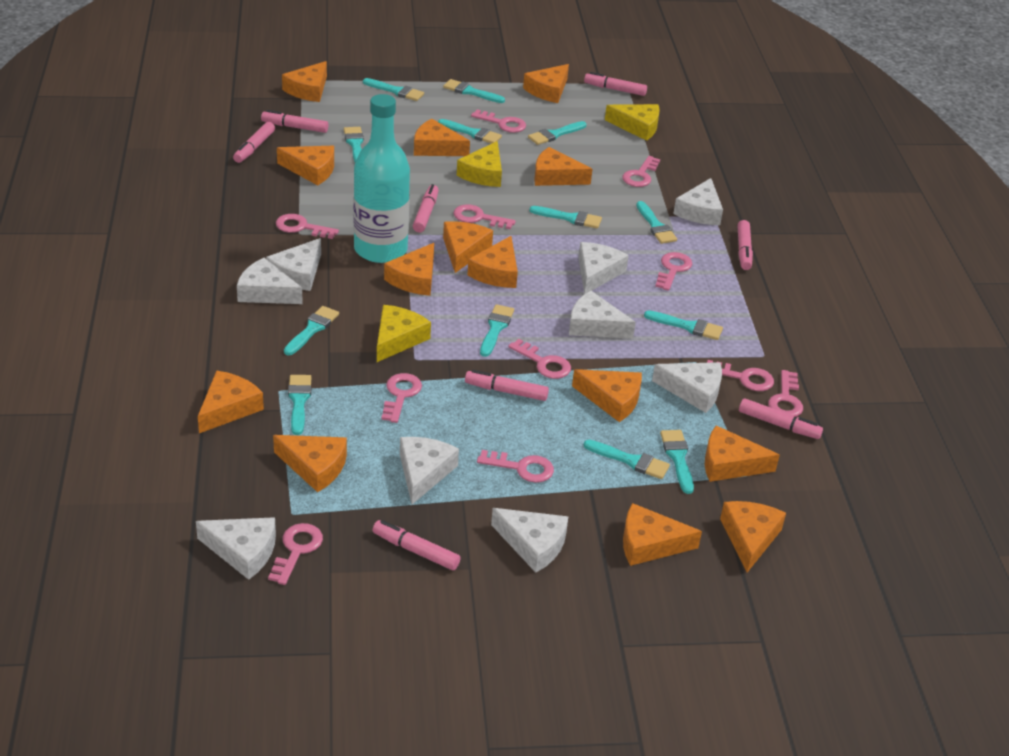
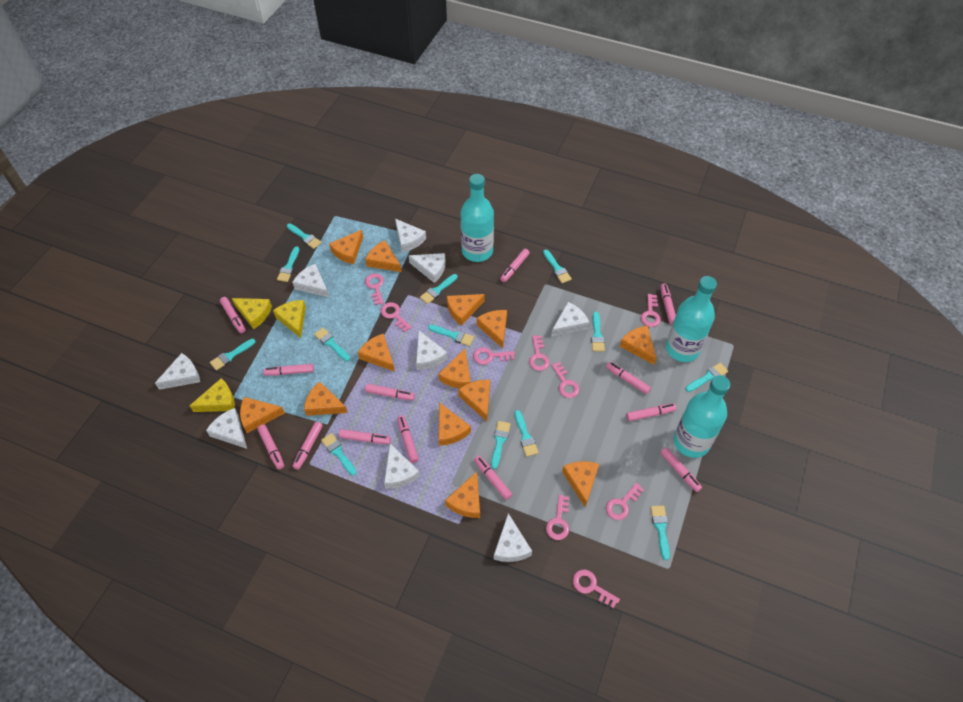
orange cheese: [198,371,264,433] [273,435,347,492] [277,146,334,185] [282,61,327,102] [384,243,434,296] [414,119,470,156] [443,221,493,273] [467,236,518,288] [523,64,569,103] [534,147,592,186] [572,369,642,422] [623,503,702,566] [705,425,780,482] [720,501,786,572] = 14 -> [240,397,285,433] [304,381,348,416] [329,230,363,264] [358,333,395,372] [365,240,402,272] [439,349,471,388] [439,402,471,446] [445,471,480,518] [447,294,485,326] [458,380,490,421] [477,310,507,348] [562,461,599,507] [620,326,657,365] = 13
pink key: [268,523,323,585] [276,214,339,239] [381,373,422,423] [453,204,516,229] [471,109,526,133] [477,450,554,483] [508,339,571,379] [622,156,660,187] [655,252,692,291] [707,360,774,391] [768,370,803,417] = 11 -> [365,273,384,305] [381,302,412,332] [473,347,515,365] [529,335,550,371] [546,495,569,540] [551,362,580,398] [573,569,620,609] [606,483,644,520] [641,294,661,327] = 9
pink marker: [233,122,275,163] [261,110,328,133] [373,520,460,570] [413,184,439,232] [465,370,549,401] [584,72,647,96] [737,220,753,270] [739,398,823,439] = 8 -> [220,297,246,333] [257,424,284,470] [263,364,314,376] [292,422,323,470] [339,429,391,444] [365,384,415,401] [397,415,419,463] [474,456,512,500] [500,249,530,282] [606,362,651,394] [626,403,676,421] [660,283,676,324] [660,447,702,492] = 13
turquoise bottle: [353,94,410,263] = 1 -> [461,174,494,262] [666,276,717,362] [674,375,730,458] = 3

